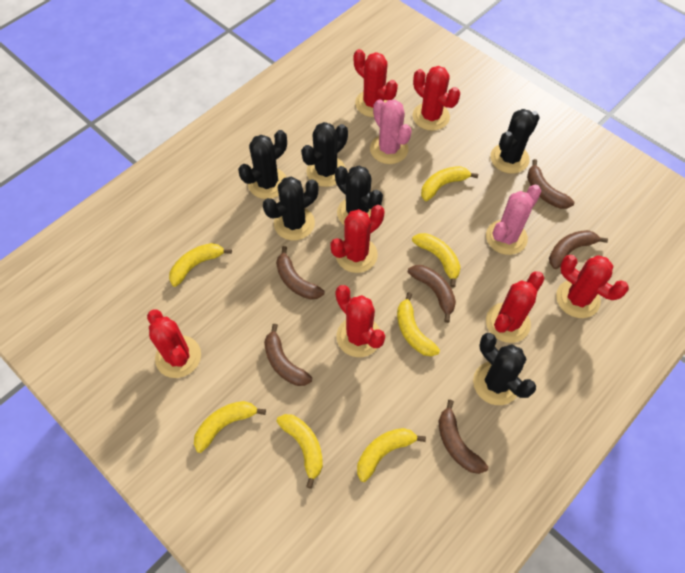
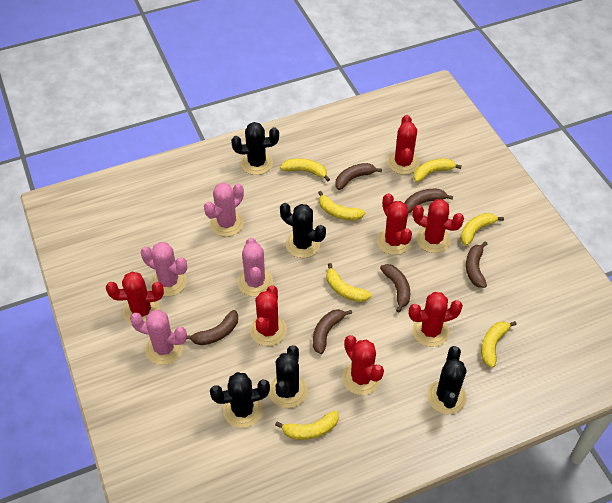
black cactus: [238,130,287,199] [263,176,318,240] [301,122,348,187] [335,166,383,225] [473,333,536,405] [491,109,540,174] = 6 -> [210,372,270,428] [231,122,279,175] [269,345,308,408] [280,203,326,258] [427,346,467,414] = 5
pink cactus: [370,99,412,164] [486,185,541,255] = 2 -> [130,310,187,365] [141,242,187,297] [204,183,244,237] [237,238,273,297] = 4

